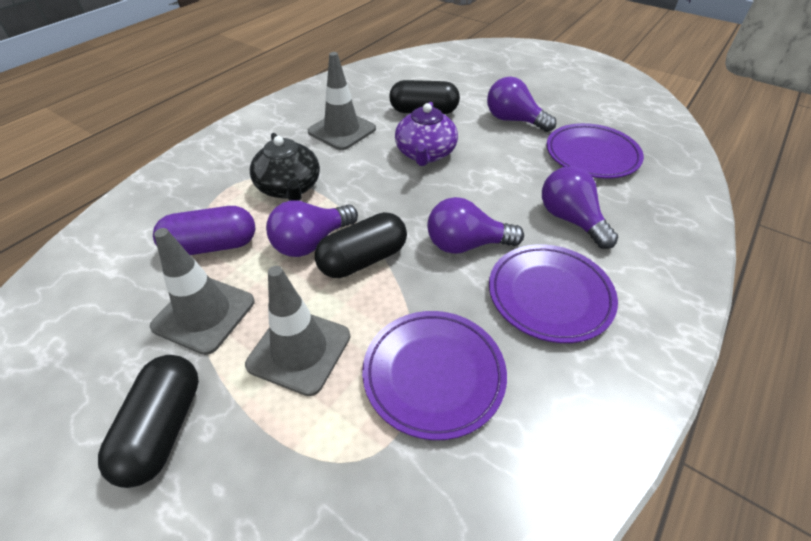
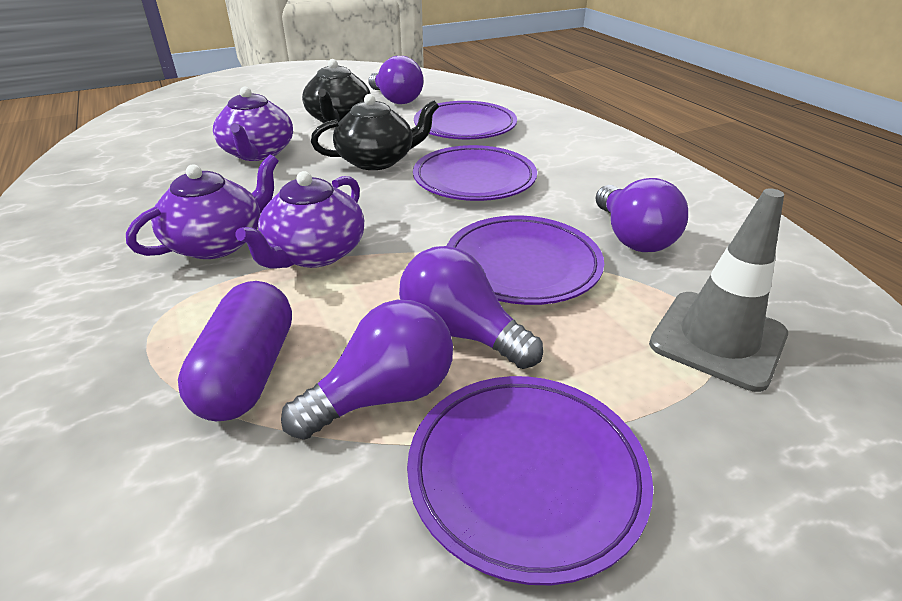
black capsule: [98,355,199,488] [315,212,407,278] [389,80,460,114] = 3 -> none = 0
black teapot: [250,133,320,201] = 1 -> [302,59,371,123] [311,94,439,170] = 2
grey traffic cone: [150,228,255,355] [245,266,350,396] [308,52,376,150] = 3 -> [649,188,788,392] = 1
purple plate: [362,311,507,440] [489,244,618,343] [546,123,644,179] = 3 -> [407,376,653,585] [413,145,537,201] [414,101,517,139] [447,215,604,305] = 4
purple teapot: [395,102,458,166] = 1 -> [126,154,278,259] [213,87,293,161] [236,171,364,269] = 3

